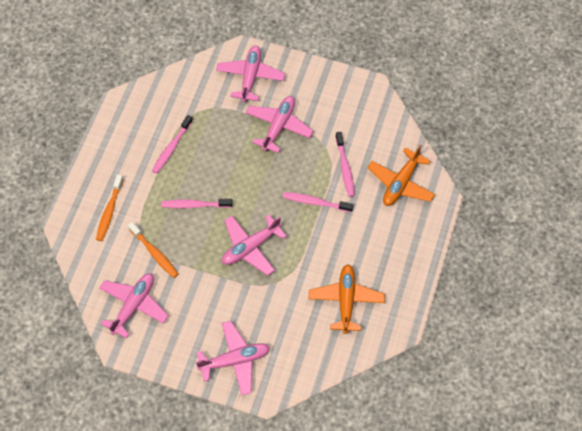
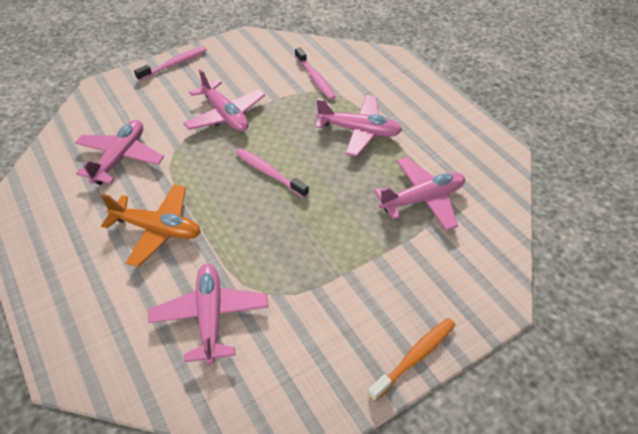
orange plane: [308,265,385,334] [367,144,435,206] = 2 -> [101,184,201,267] = 1
orange toothbrush: [96,174,124,241] [128,222,178,278] = 2 -> [367,318,455,402] = 1
pink toothbrush: [152,115,193,174] [161,199,232,208] [283,192,353,212] [335,132,355,197] = 4 -> [134,46,207,81] [236,148,309,198] [295,47,336,100] = 3

